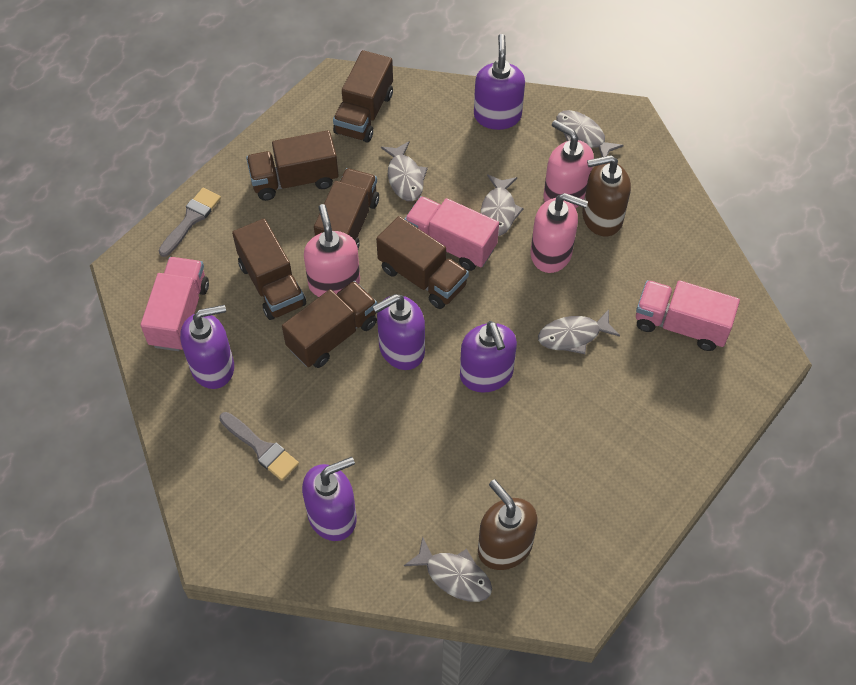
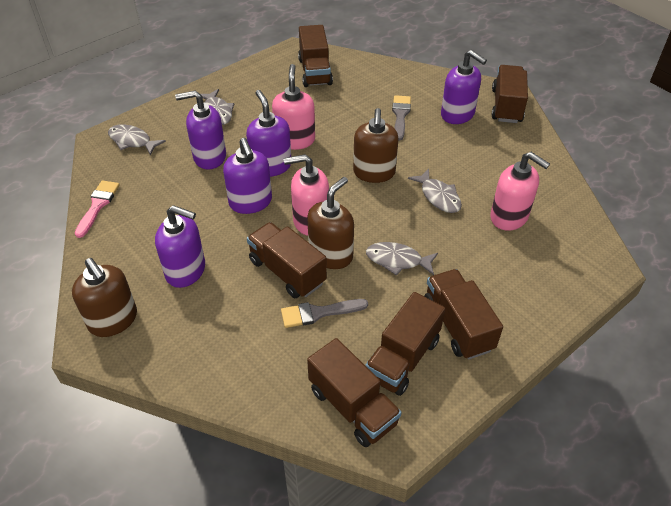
brown soap dispenser: [478,479,537,570] [582,155,631,236] = 2 -> [72,258,137,337] [307,177,354,269] [353,108,399,183] = 3
grey fish: [381,141,428,201] [404,537,492,602] [481,174,524,236] [538,309,620,354] [557,110,624,157] = 5 -> [108,124,166,156] [201,89,234,125] [366,242,438,276] [408,169,462,213] = 4
pink brush: none = 0 -> [75,180,120,238] = 1
pink truck: [141,257,209,351] [405,196,499,271] [636,280,740,351] = 3 -> none = 0

